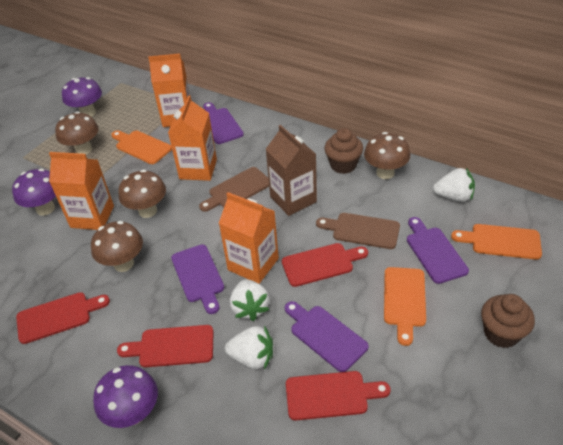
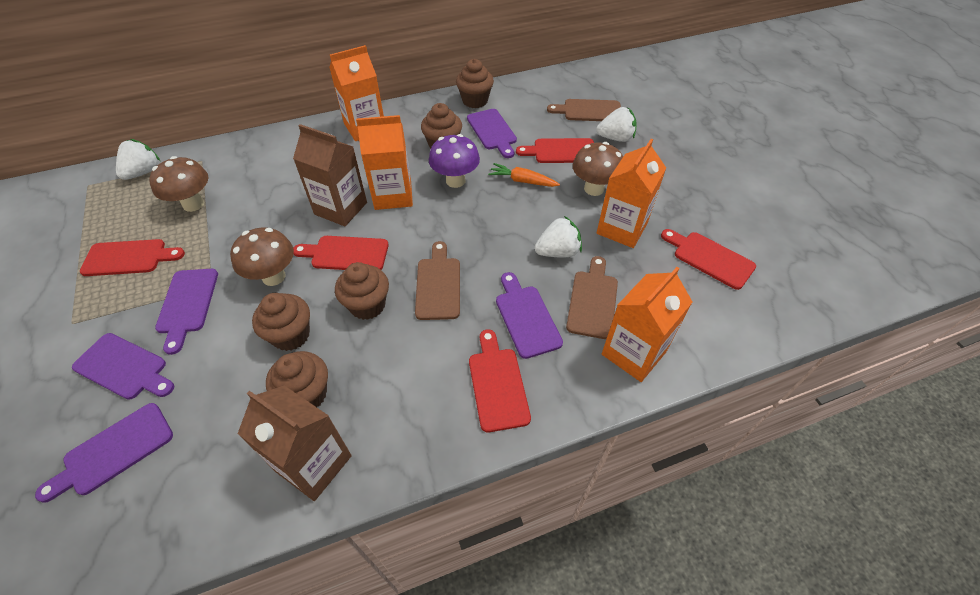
brown carton: [266,125,317,216] = 1 -> [238,385,352,501] [293,124,367,226] = 2
brown cupcake: [324,128,363,174] [481,294,535,348] = 2 -> [252,293,310,351] [266,351,328,407] [335,262,389,320] [421,103,462,149] [456,59,494,108] = 5
brown cutting board: [199,167,269,212] [316,213,400,249] = 2 -> [415,241,460,320] [547,99,621,121] [566,256,618,339] = 3
brown mushroom: [55,111,99,155] [91,221,143,272] [118,170,166,218] [364,132,410,179] = 4 -> [149,156,209,212] [230,227,294,286] [573,142,623,196] = 3
orange carrot: none = 0 -> [488,163,560,187] = 1
orange cutting board: [111,130,172,164] [384,267,426,346] [451,224,542,260] = 3 -> none = 0
purple cutting board: [171,245,224,314] [203,102,244,144] [285,301,369,372] [407,217,469,284] = 4 -> [35,403,173,503] [72,333,174,400] [155,269,218,355] [467,109,517,158] [496,272,563,359] = 5
purple mushroom: [12,169,56,216] [62,77,102,117] [93,365,158,428] = 3 -> [429,134,480,188] = 1
red cutting board: [16,292,110,344] [117,325,214,367] [282,243,368,287] [286,371,390,420] = 4 -> [80,239,185,276] [293,236,389,270] [469,330,531,432] [516,138,594,163] [661,229,756,290] = 5

